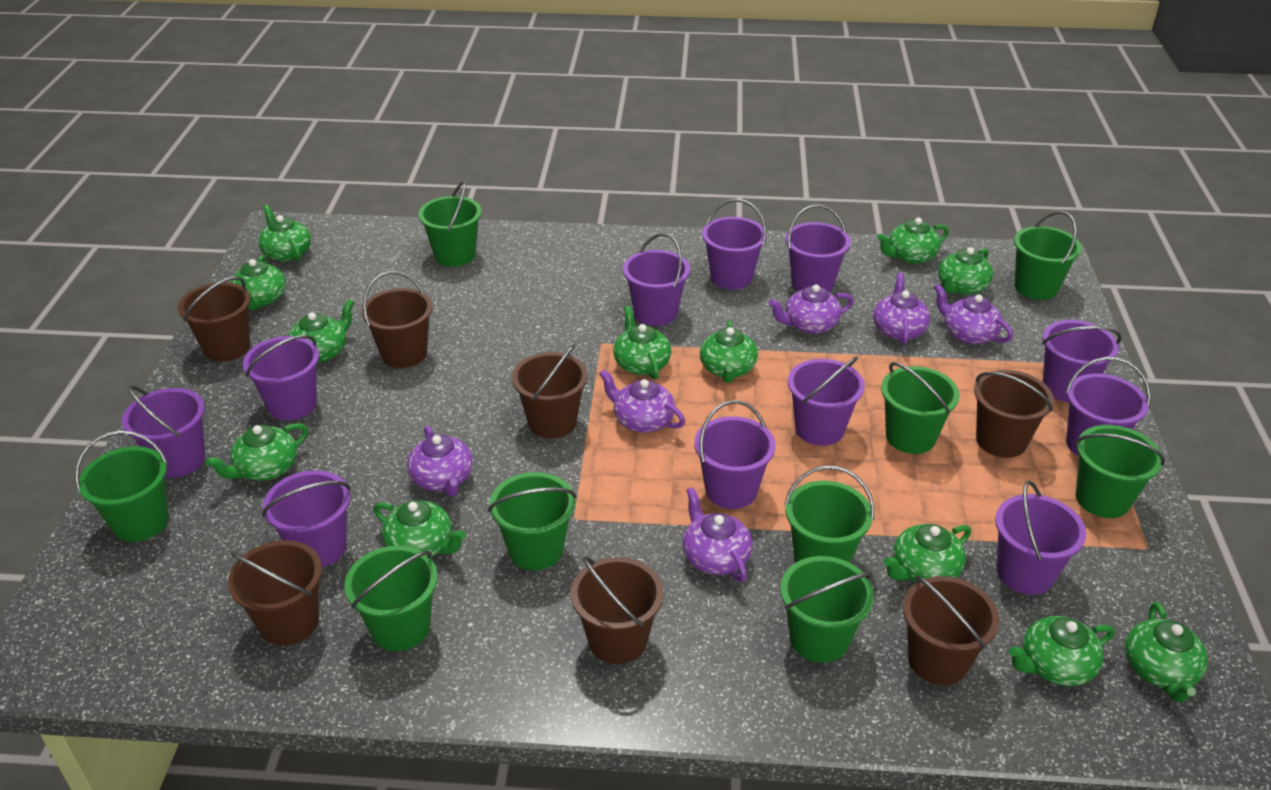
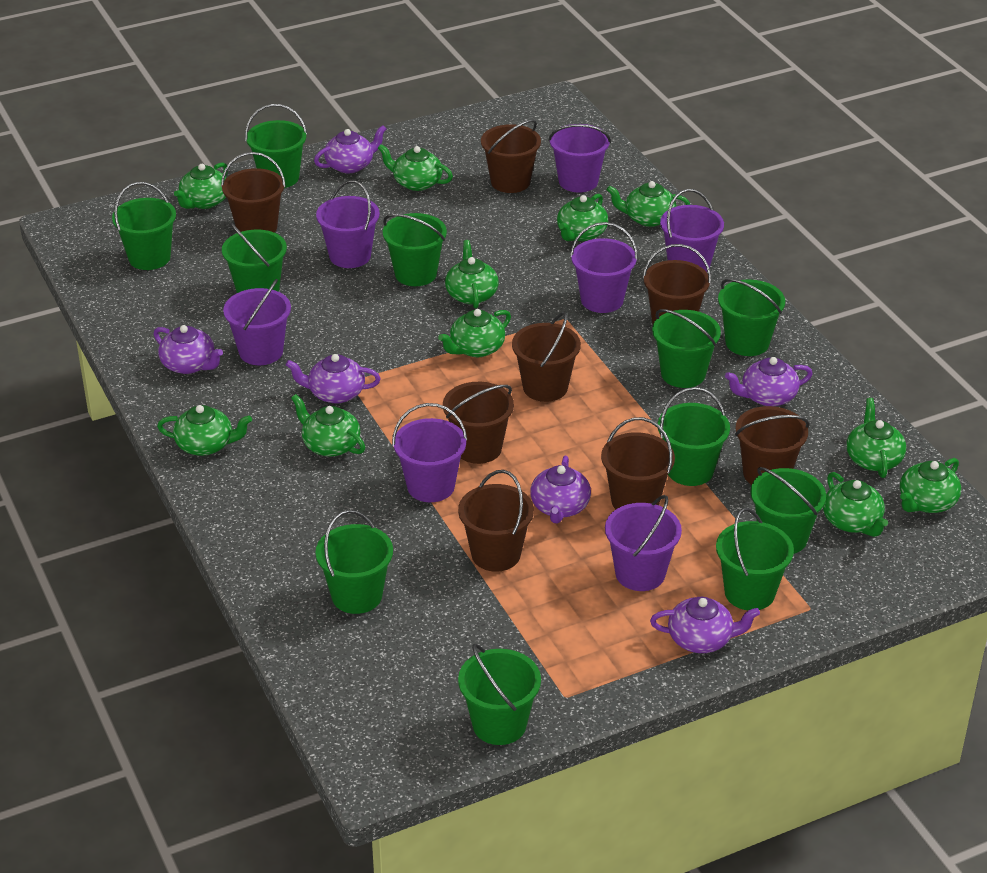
brown bucket: [178,277,251,362] [228,540,322,646] [361,271,433,368] [512,344,588,438] [571,556,664,664] [903,575,1000,685] [974,370,1054,458] = 7 -> [221,152,286,233] [443,382,514,464] [458,470,534,572] [481,120,541,193] [512,312,581,402] [601,417,675,509] [643,244,711,324] [735,406,809,485] = 8
green bucket: [75,430,169,542] [344,545,438,651] [418,182,482,267] [488,472,576,570] [781,556,874,663] [784,466,874,563] [881,362,960,454] [1014,211,1082,300] [1075,425,1165,518] = 9 -> [112,182,176,270] [222,223,287,293] [245,104,307,188] [315,510,393,614] [383,213,447,286] [458,644,541,745] [652,309,721,388] [658,387,730,486] [716,508,794,611] [718,279,785,356] [751,467,826,554] = 11
green teapot: [205,423,308,481] [230,255,286,310] [258,205,311,262] [288,299,354,363] [373,500,466,557] [613,306,671,380] [700,320,758,383] [877,218,949,264] [883,524,971,583] [938,247,993,295] [1009,616,1114,686] [1125,602,1208,702] = 12 -> [157,405,252,456] [174,162,228,209] [291,394,365,457] [378,144,453,191] [438,309,511,357] [445,240,498,309] [557,194,608,241] [607,181,690,227] [823,472,888,537] [846,398,906,478] [900,458,961,513] = 11
purple bucket: [122,385,206,478] [243,335,319,421] [262,470,351,567] [623,233,690,326] [694,400,776,509] [702,199,767,290] [785,204,851,292] [788,357,865,446] [995,481,1086,595] [1042,320,1121,403] [1066,357,1151,456] = 11 -> [223,279,291,365] [316,180,380,268] [392,403,467,502] [548,124,611,193] [570,222,638,313] [605,495,682,591] [660,189,724,272] = 7

